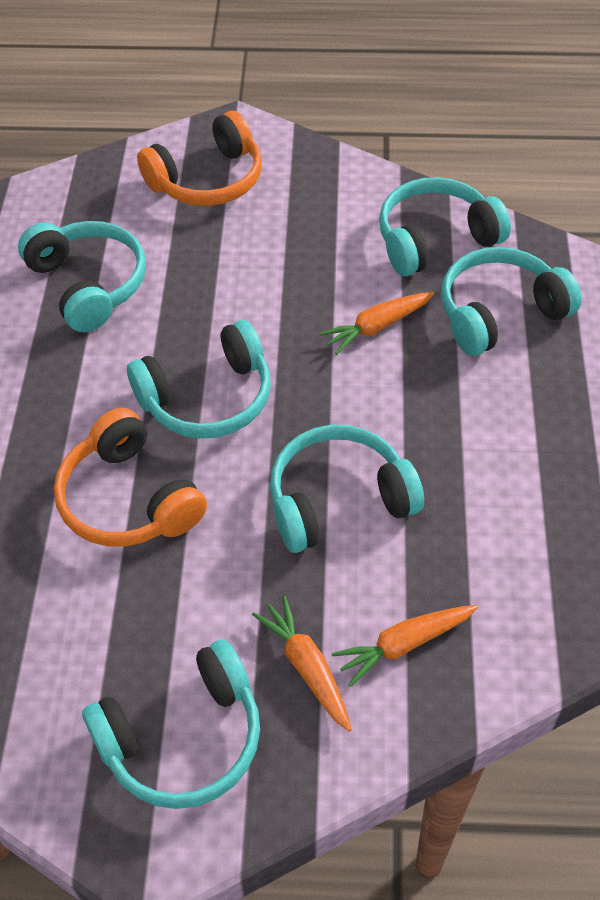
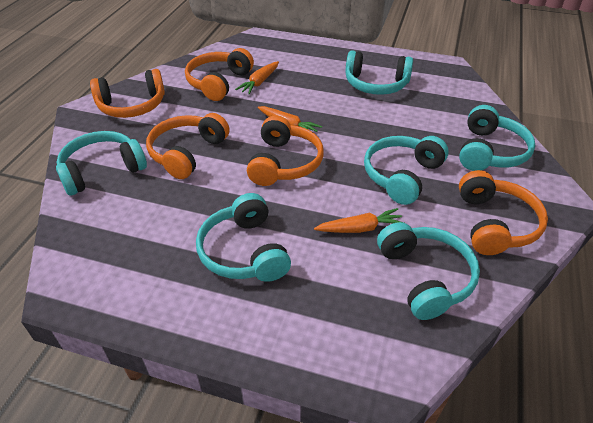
orange headphones: [54,408,207,547] [137,111,262,206] = 2 -> [90,69,165,118] [146,113,230,179] [185,48,254,101] [247,115,324,186] [459,170,548,255] = 5

